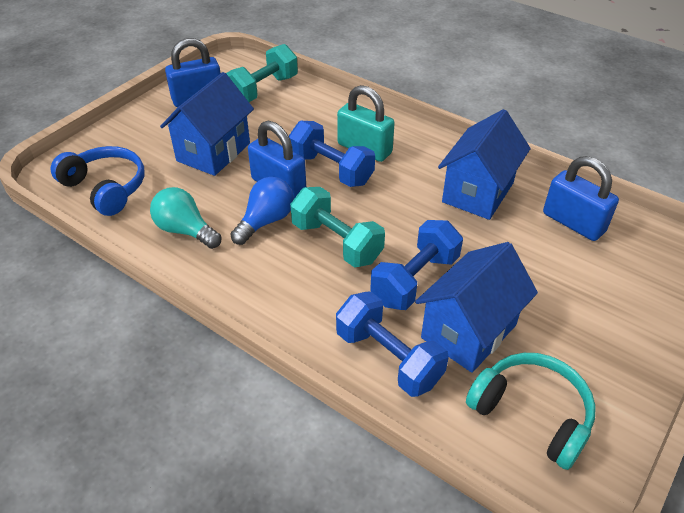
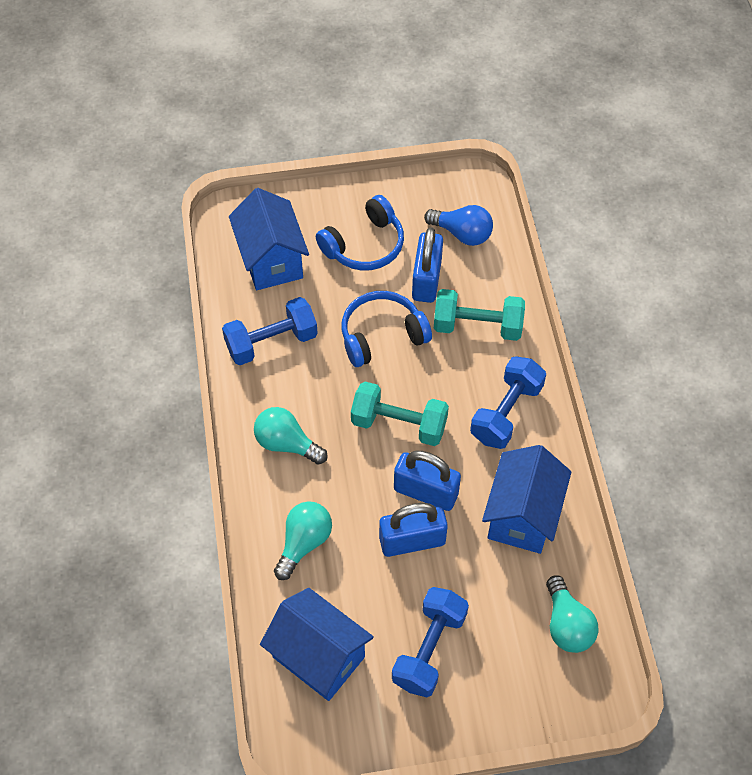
blue headphones: [51,146,144,216] = 1 -> [316,195,404,270] [342,291,432,367] = 2
turquoise headphones: [466,353,596,470] = 1 -> none = 0
turquoise light bulb: [150,187,221,249] = 1 -> [254,407,328,465] [274,501,332,580] [546,575,599,653] = 3
turquoise padlock: [337,85,395,162] = 1 -> none = 0

